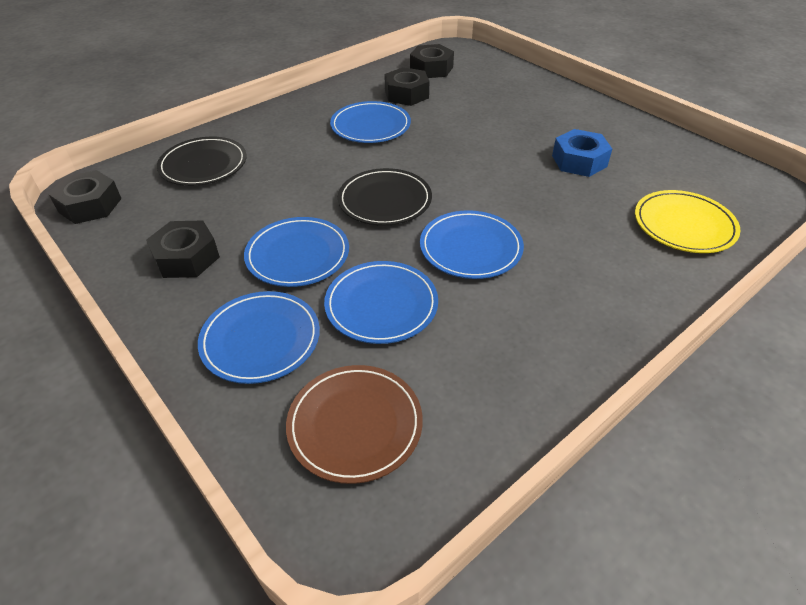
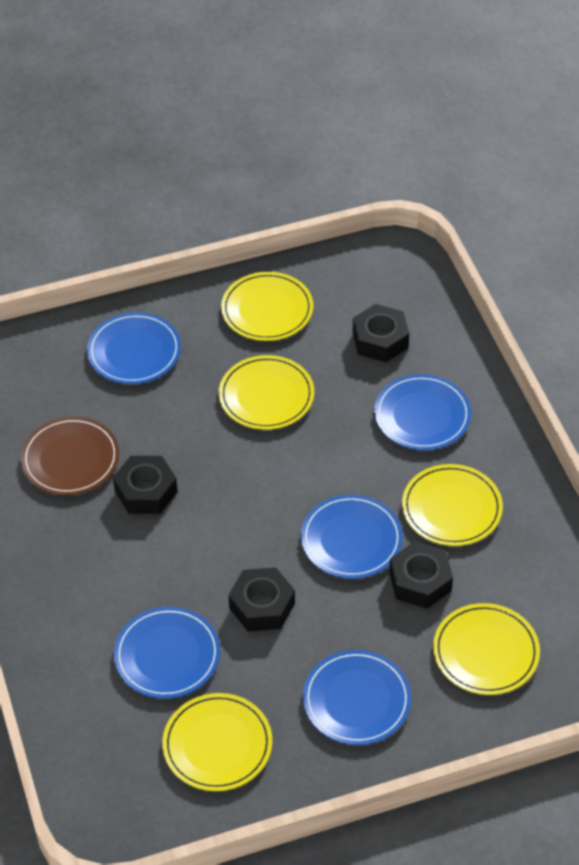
black plate: [157,137,247,186] [338,168,432,226] = 2 -> none = 0
blue nut: [552,129,612,177] = 1 -> none = 0
yellow plate: [635,190,741,253] = 1 -> [162,693,272,791] [219,355,314,430] [221,272,313,341] [402,464,503,546] [433,603,540,695] = 5

